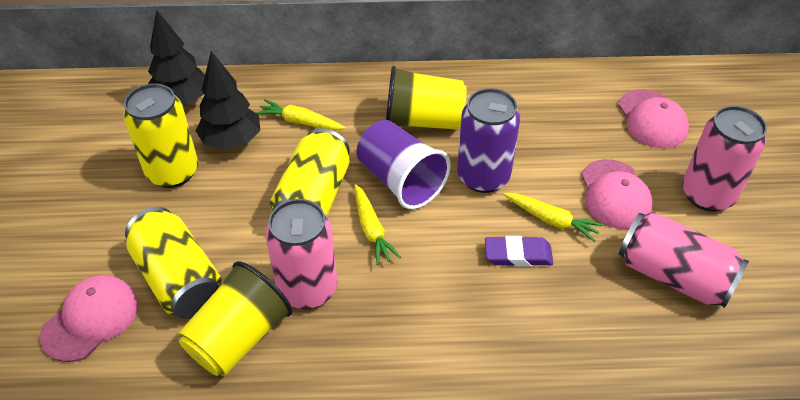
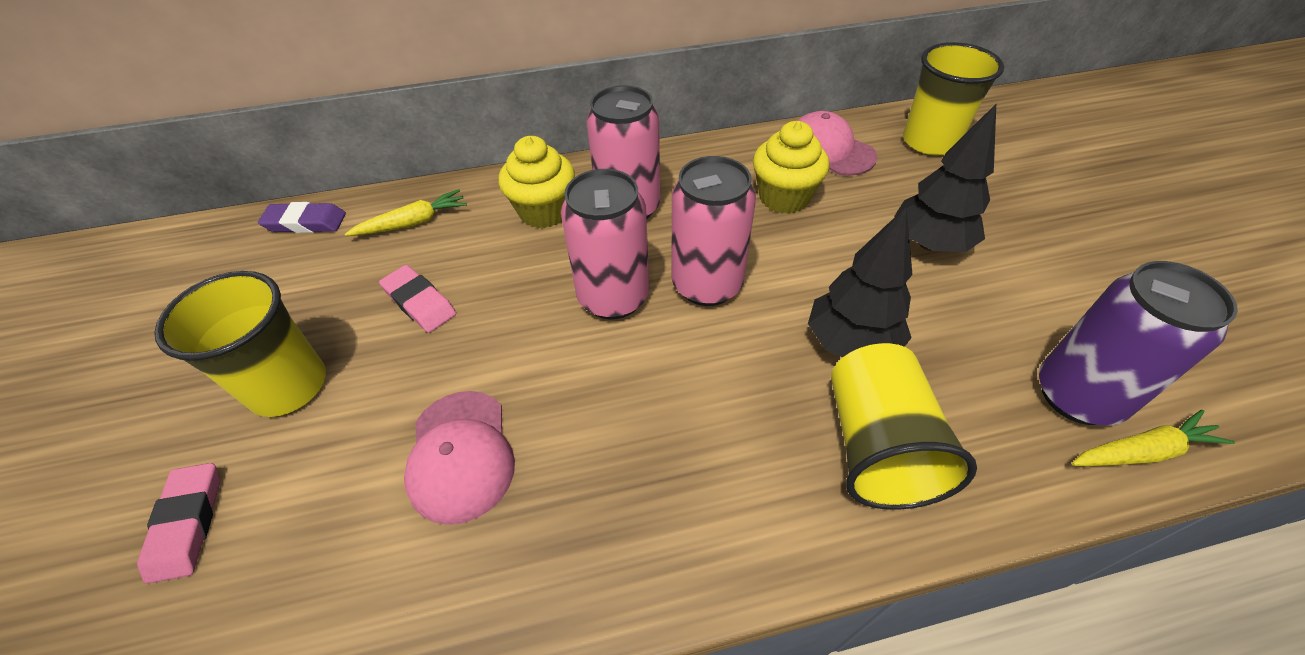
pink cap: [40,275,139,362] [581,159,653,229] [618,89,689,148] = 3 -> [404,391,515,525] [797,111,877,176] = 2
pink eraser: none = 0 -> [137,463,220,584] [379,265,456,333] = 2
purple cup: [356,120,451,209] = 1 -> none = 0
yellow can: [123,84,198,188] [125,207,221,319] [270,128,350,216] = 3 -> none = 0
yellow carrot: [256,99,346,130] [354,184,401,265] [503,193,603,242] = 3 -> [345,189,467,236] [1072,410,1235,466] = 2
yellow cup: [178,261,292,376] [386,66,467,130] = 2 -> [154,271,326,417] [831,343,977,510] [903,42,1004,155] = 3
yellow cupcake: none = 0 -> [499,136,575,228] [753,121,829,214] = 2

